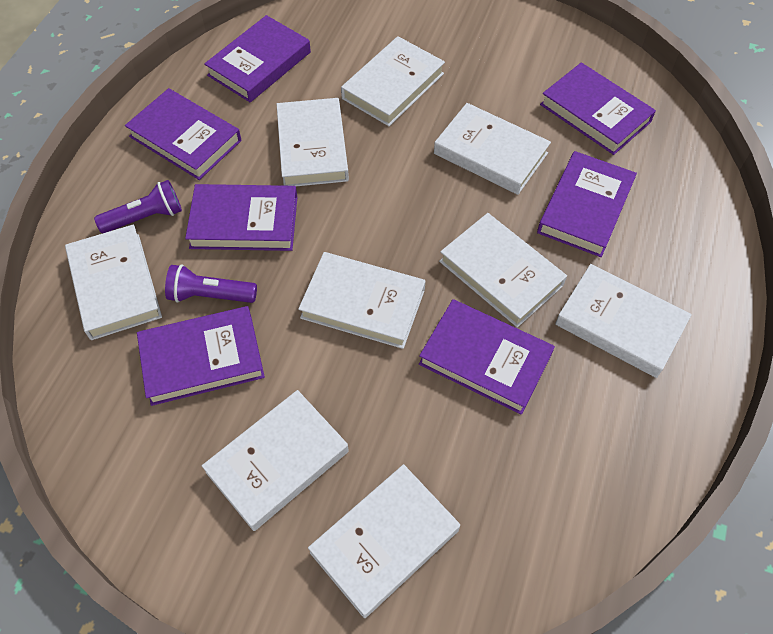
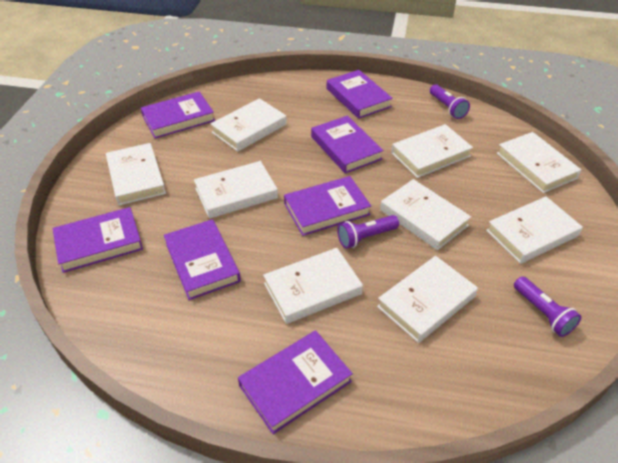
purple flashlight: [94,180,182,233] [165,264,257,303] = 2 -> [337,215,399,249] [430,84,470,119] [514,276,581,337] = 3

